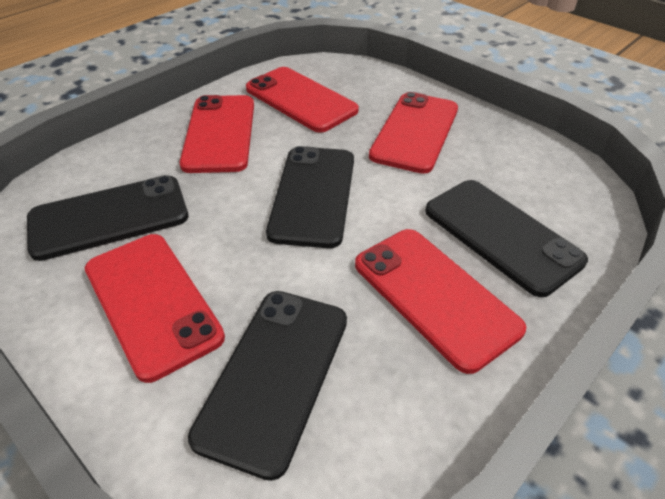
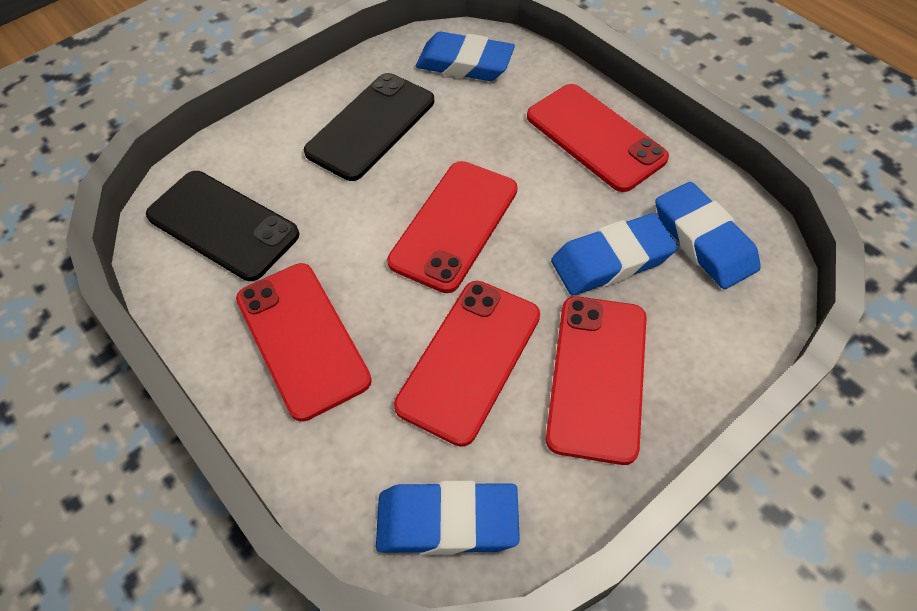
black phone: [27,175,188,261] [188,291,347,481] [266,146,354,248] [425,180,588,297] = 4 -> [146,171,300,281] [304,73,434,181] = 2
blue eraser: none = 0 -> [376,481,520,555] [416,32,515,81] [551,213,678,296] [655,182,761,289] = 4

